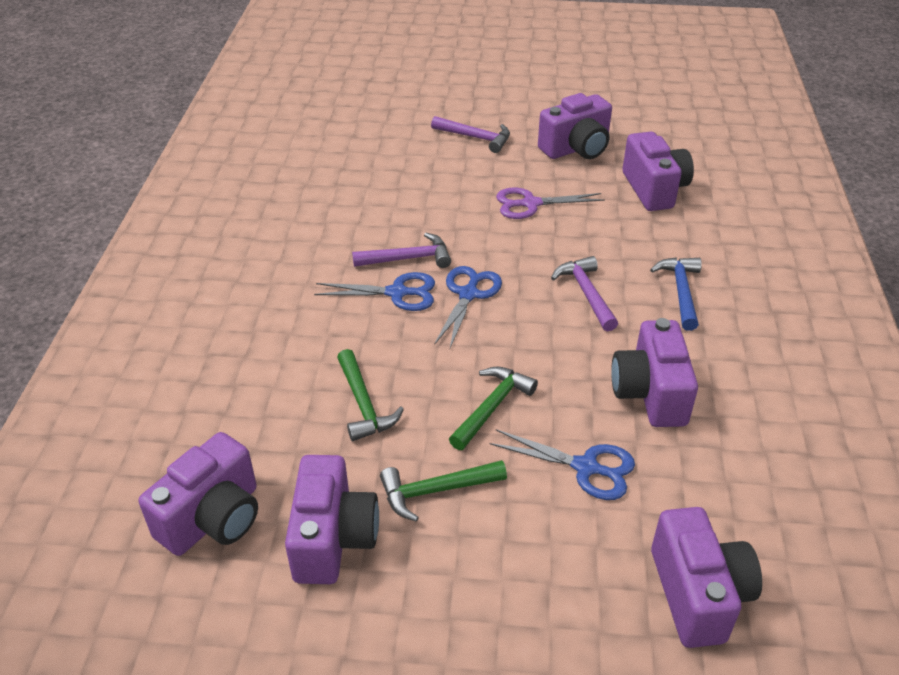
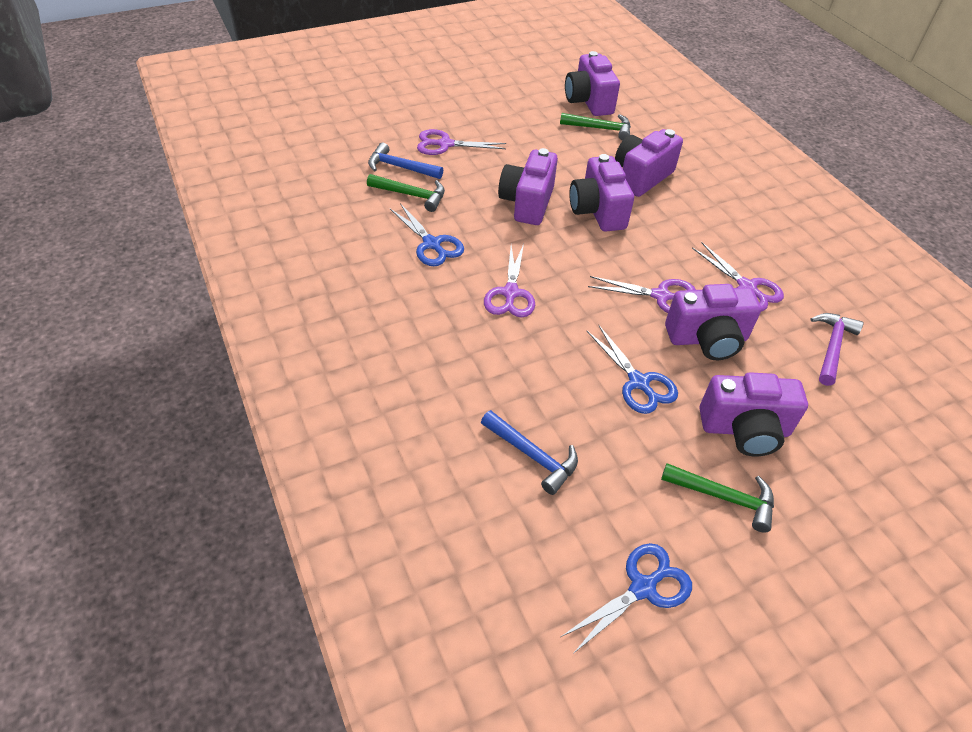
blue hammer: [650,257,702,331] = 1 -> [368,142,443,179] [481,410,578,495] = 2
purple hammer: [352,233,451,268] [431,116,510,153] [551,256,618,331] = 3 -> [811,313,863,386] = 1
purple scissors: [496,188,605,219] = 1 -> [417,129,506,155] [484,244,535,318] [588,276,696,313] [692,242,784,311] = 4

